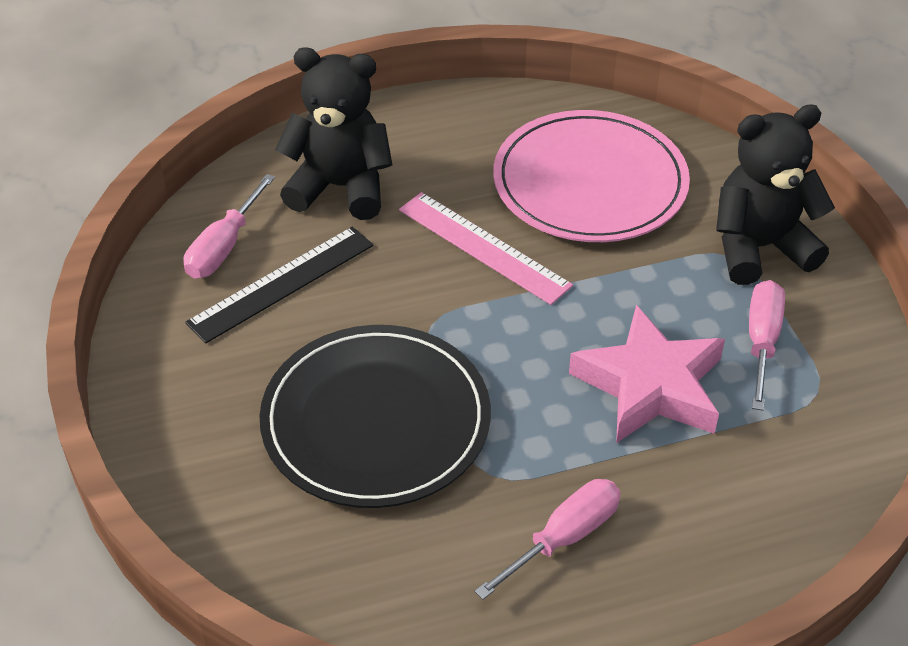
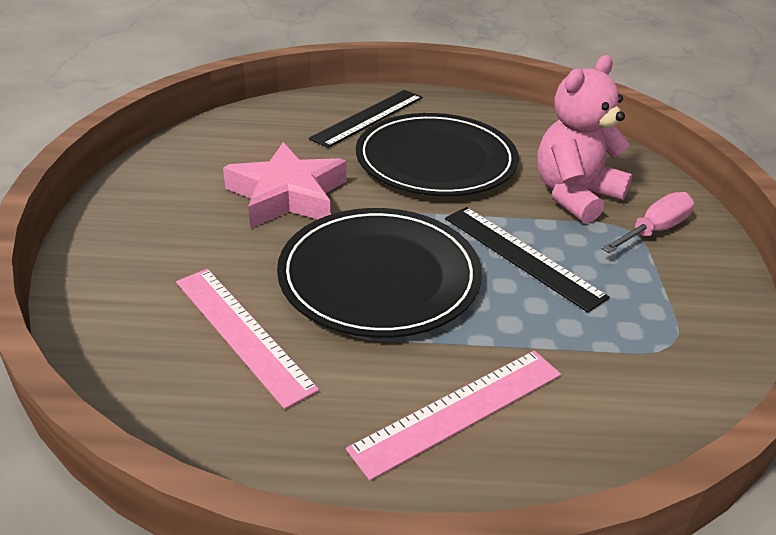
black plate: [259,325,491,508] = 1 -> [277,208,482,338] [356,113,519,196] = 2
black ruler: [185,227,373,344] = 1 -> [309,90,423,148] [445,207,610,313] = 2
black teddy bear: [275,48,392,220] [716,104,835,285] = 2 -> none = 0
pink plate: [493,110,690,242] = 1 -> none = 0
pink ruler: [399,192,573,305] = 1 -> [176,269,319,409] [346,351,561,481] = 2
pink screwdriver: [183,174,275,279] [475,479,621,600] [749,280,785,411] = 3 -> [601,192,694,253] = 1
pink teddy bear: none = 0 -> [537,55,632,223] = 1

